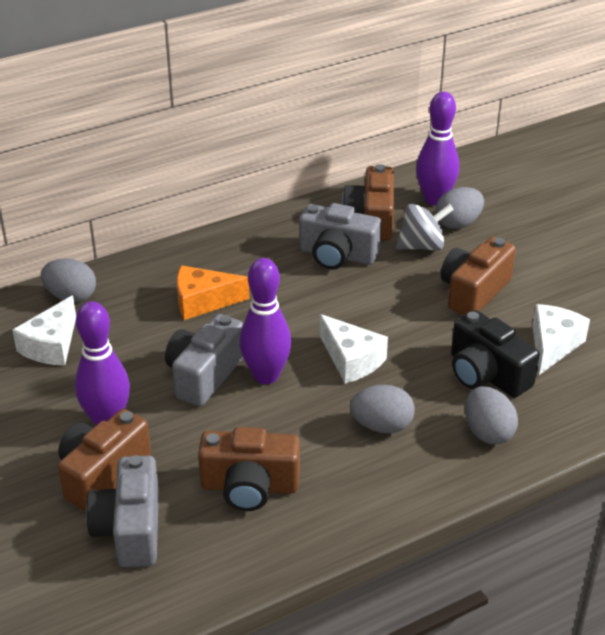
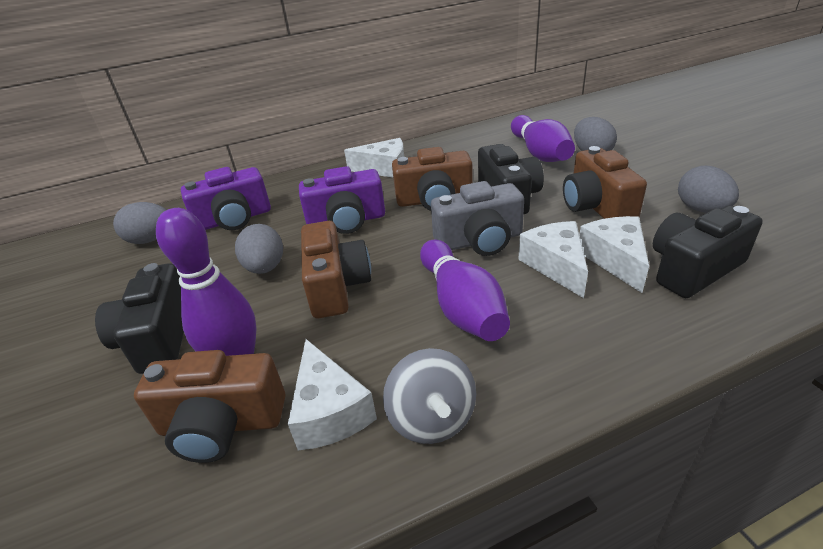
black camera: [451,310,540,398] = 1 -> [95,263,184,374] [478,144,544,214] [653,206,763,298] = 3
grey camera: [86,455,159,567] [165,314,243,406] [299,203,381,270] = 3 -> [431,181,524,256] = 1
orange cheese: [177,265,250,320] = 1 -> none = 0
purple camera: none = 0 -> [181,167,271,230] [299,166,385,234] = 2
white cheese: [12,295,76,366] [320,314,388,384] [533,304,590,375] = 3 -> [288,339,377,450] [344,138,404,178] [518,221,588,298] [579,216,649,293] = 4

